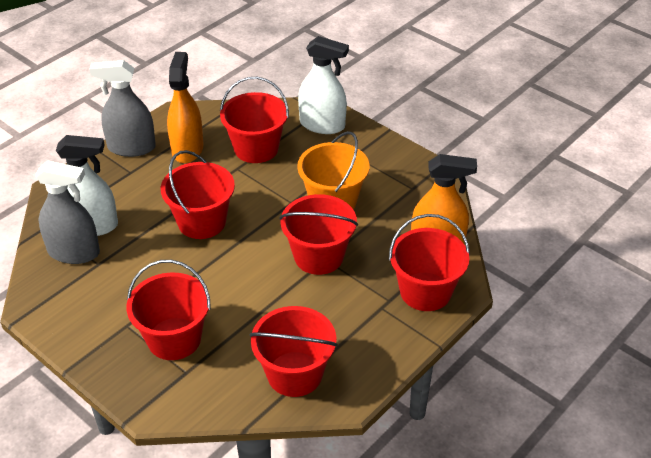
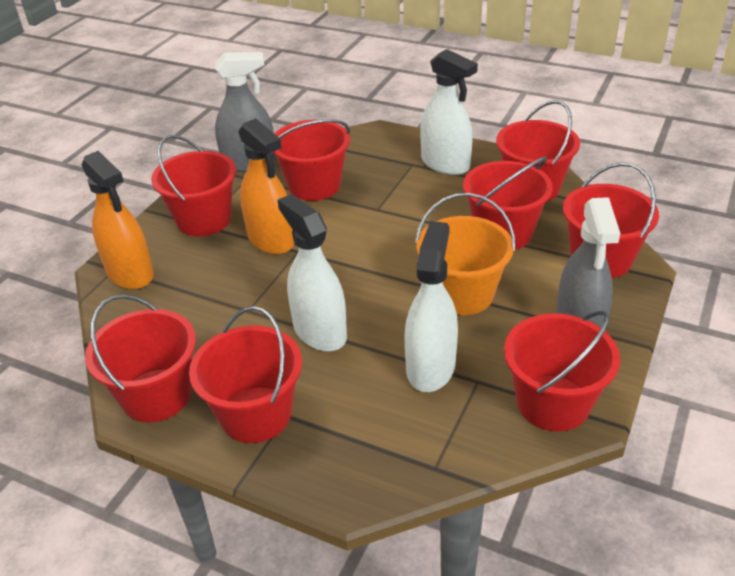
red bucket: [127,260,211,360] [161,150,235,239] [220,77,289,163] [250,306,338,397] [279,194,358,275] [389,214,470,311] = 6 -> [85,294,196,422] [151,135,236,236] [189,306,302,443] [273,119,350,201] [463,157,553,250] [496,100,580,201] [504,311,620,432] [563,162,659,278] = 8
white spray bottle: [56,135,118,236] [298,36,349,134] = 2 -> [278,194,347,352] [405,221,458,392] [420,49,478,175] = 3

